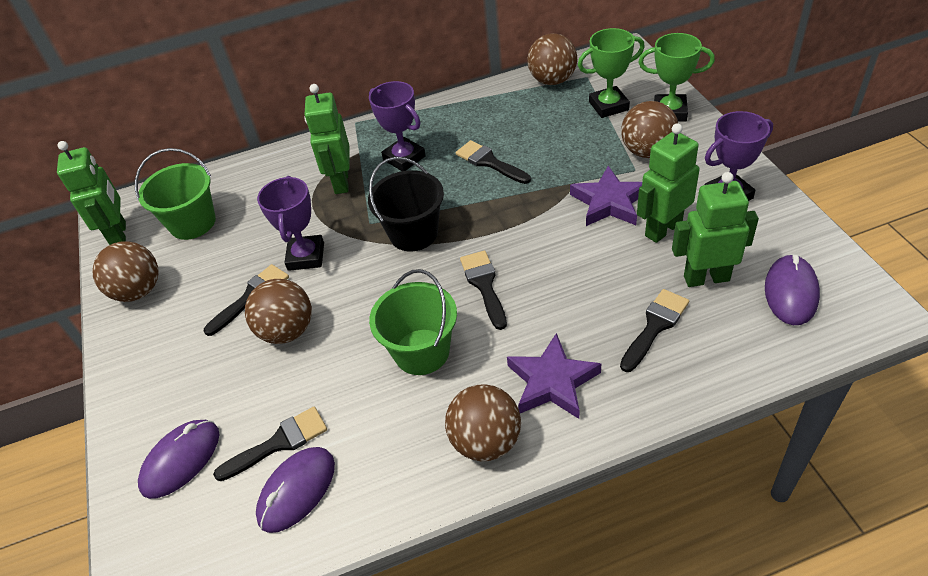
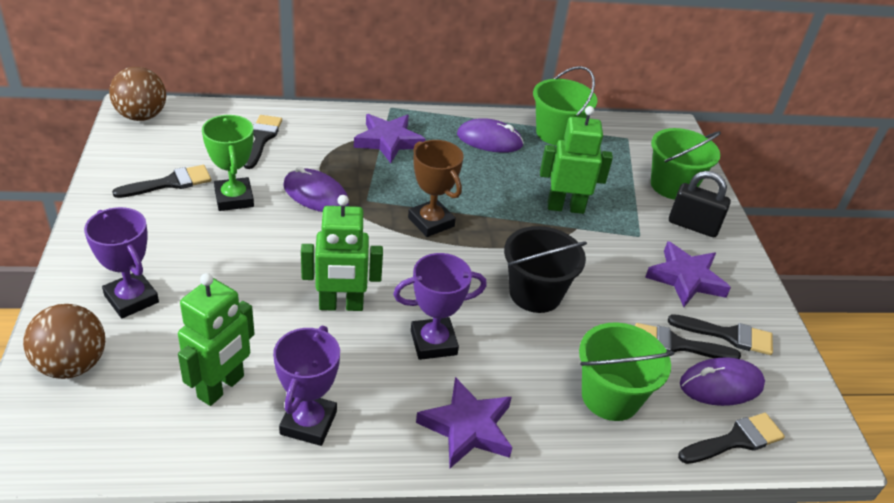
black padlock: none = 0 -> [669,171,731,237] = 1
brown ball: [92,241,159,302] [245,279,312,344] [445,384,521,461] [527,33,577,85] [621,101,678,158] = 5 -> [23,304,105,379] [109,67,166,121] = 2
brown trophy: none = 0 -> [408,140,464,237] = 1
green bucket: [135,148,216,240] [369,269,457,375] = 2 -> [533,66,598,146] [579,322,674,421] [651,128,721,200] = 3
green robot: [57,141,126,245] [304,84,350,194] [637,123,700,243] [672,172,759,287] = 4 -> [178,273,255,406] [301,195,383,311] [540,106,613,214] = 3
green trophy: [578,28,645,118] [638,33,715,121] = 2 -> [202,115,254,211] = 1
purple star: [507,333,601,419] [570,166,642,226] = 2 -> [354,114,425,163] [416,377,512,468] [645,241,731,307] = 3

